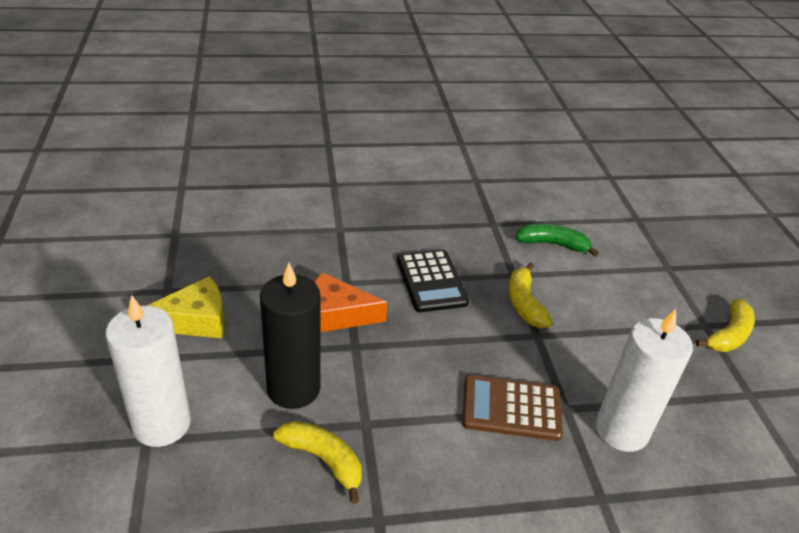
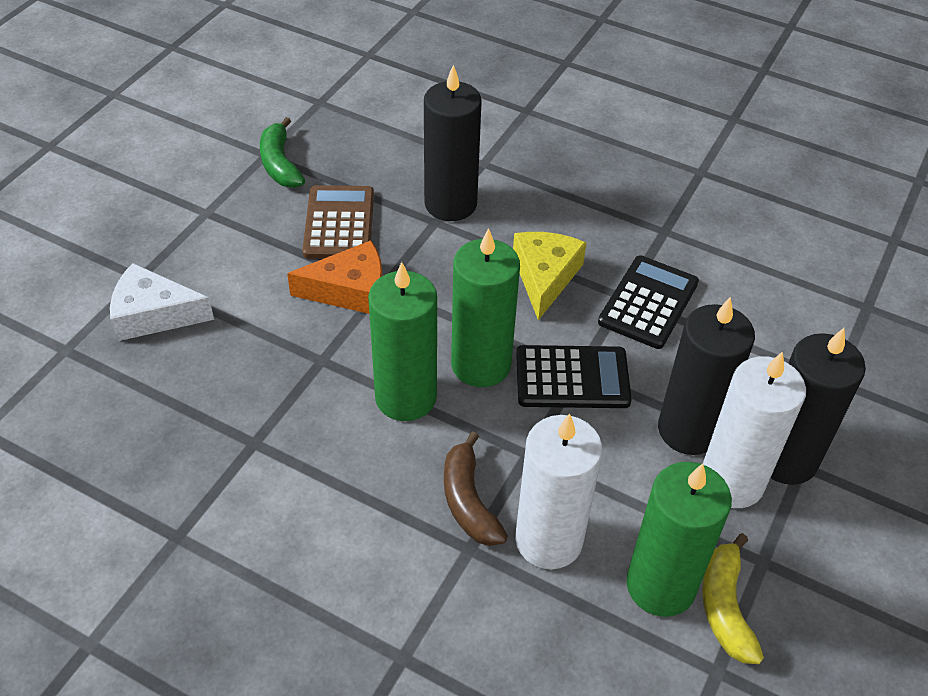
black calculator: [397,249,469,312] = 1 -> [516,345,632,408] [598,255,699,349] = 2
black candle: [260,263,321,409] = 1 -> [424,65,482,221] [658,297,755,455] [771,328,866,485] = 3
brown banana: none = 0 -> [444,432,508,546] = 1
green candle: none = 0 -> [368,262,437,421] [451,228,520,387] [626,462,732,617] = 3
white cheese: none = 0 -> [110,263,214,341] = 1
yellow banana: [273,421,362,504] [509,263,553,328] [695,299,755,352] = 3 -> [702,533,764,664] = 1

